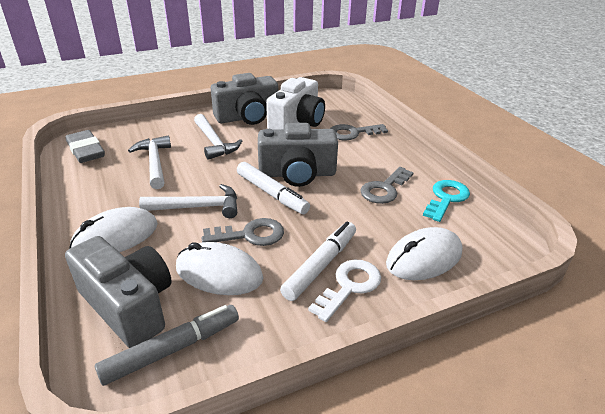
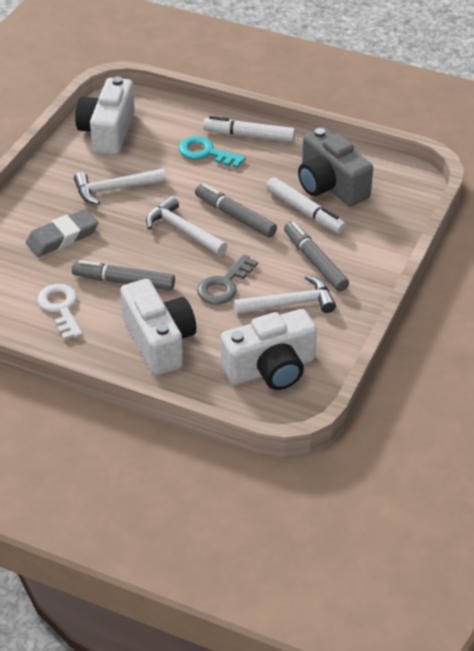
grey camera: [65,236,172,348] [211,73,278,125] [258,123,338,187] = 3 -> [298,127,373,206] = 1
grey key: [202,218,284,246] [330,124,388,140] [360,167,414,204] = 3 -> [197,255,258,304] = 1
grey marker: [95,305,239,386] = 1 -> [72,260,175,290] [195,184,277,238] [284,221,349,292] = 3
white camera: [266,77,325,129] = 1 -> [75,77,135,155] [120,279,196,375] [221,309,317,390] = 3
white mouse: [69,207,158,252] [176,242,263,295] [386,227,463,280] = 3 -> none = 0

